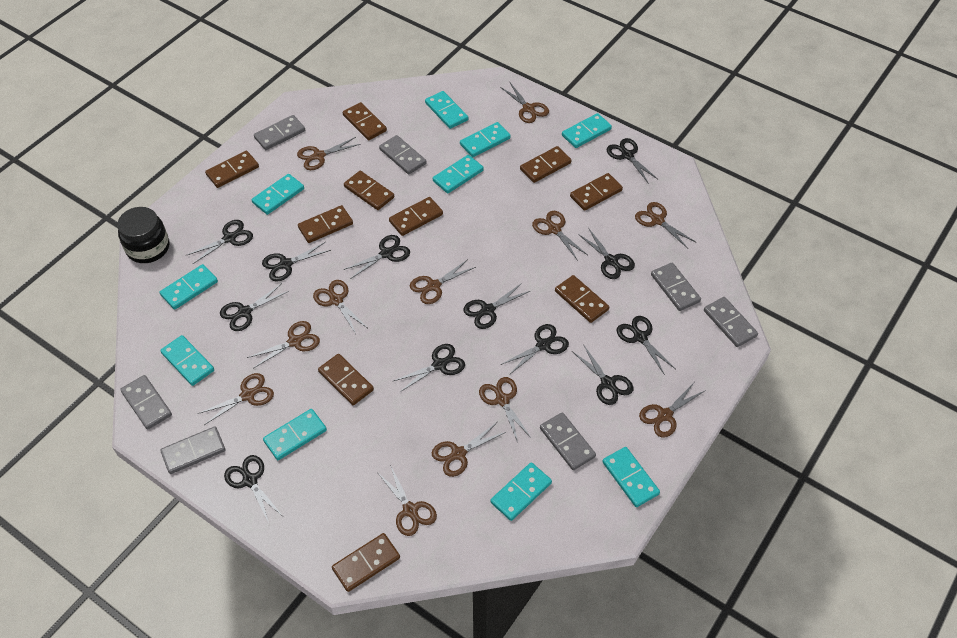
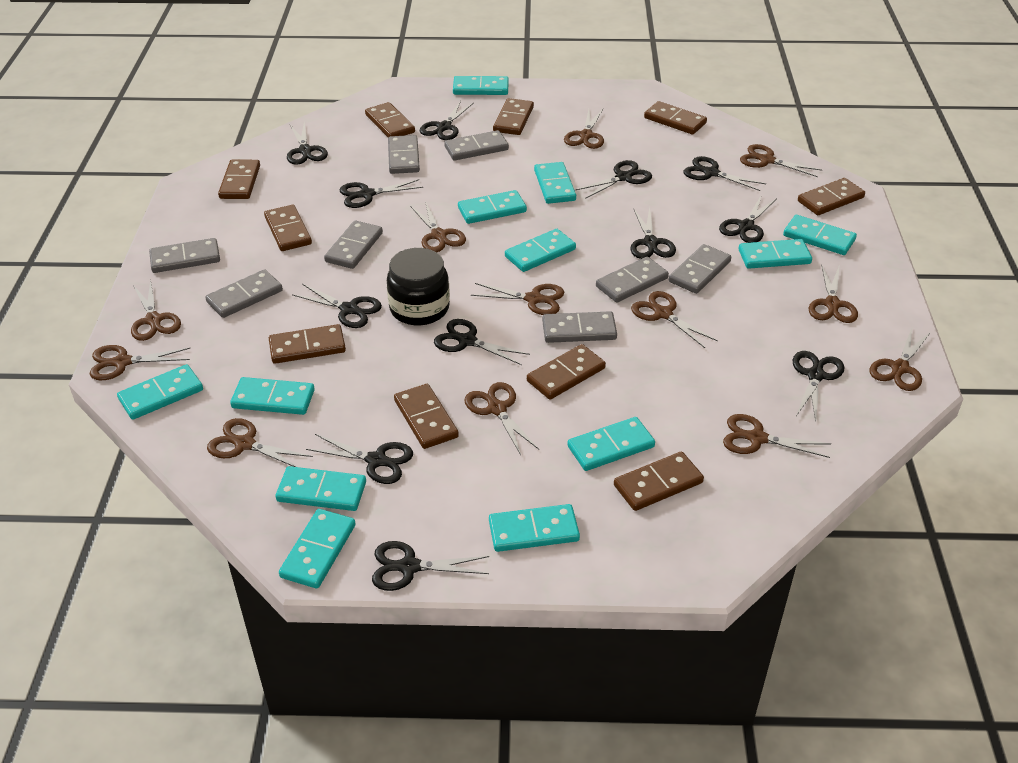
grey domino: [120,375,172,430] [160,426,225,474] [254,115,305,150] [379,135,426,174] [540,412,596,470] [651,263,701,311] [704,297,758,347] = 7 -> [149,238,220,273] [205,269,283,318] [324,221,383,269] [388,135,420,174] [444,130,509,161] [542,311,617,343] [596,257,669,303] [669,244,731,294] = 8
turquoise domino: [160,264,218,310] [160,335,214,386] [252,174,304,215] [263,409,327,460] [425,91,468,129] [433,155,484,193] [460,122,511,157] [490,462,552,521] [562,113,612,148] [602,447,660,507] = 10 -> [117,364,203,420] [230,377,315,415] [276,466,366,511] [279,509,355,588] [453,76,509,95] [458,190,527,224] [489,504,580,552] [505,229,576,272] [534,162,576,204] [567,417,655,471] [739,239,812,269] [783,215,857,255] = 12

